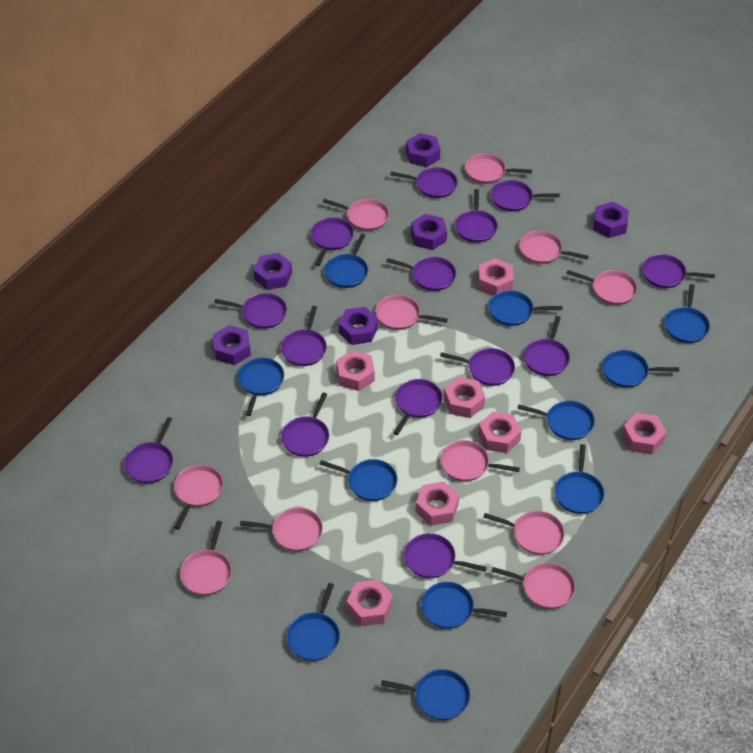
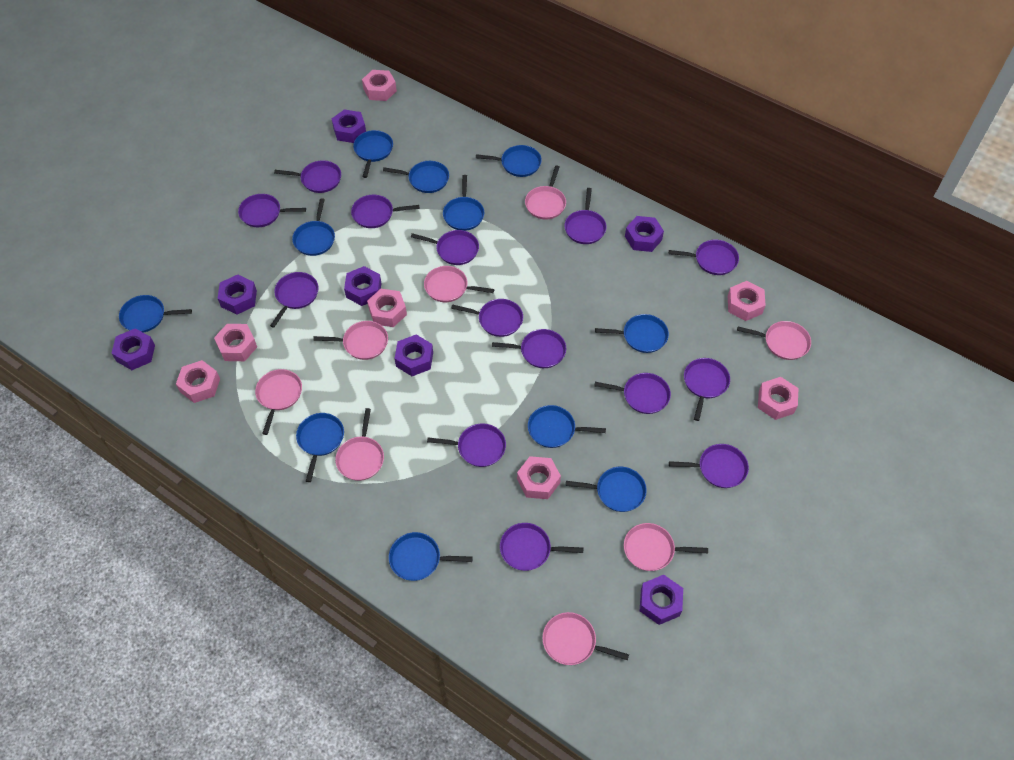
pink pan: [174,465,223,529] [180,521,232,595] [240,507,323,551] [323,199,389,231] [375,294,448,330] [440,440,520,481] [465,153,532,184] [483,511,565,555] [491,563,576,609] [519,231,589,264] [566,270,638,305] = 11 -> [255,369,302,435] [313,321,388,360] [335,408,384,481] [424,266,494,302] [525,165,566,219] [542,612,629,665] [624,523,708,571] [737,321,811,360] = 8
purple nut: [213,325,251,365] [254,253,292,290] [339,307,378,345] [406,133,440,167] [411,214,447,250] [593,202,629,238] = 6 -> [111,328,155,370] [217,275,257,315] [332,109,366,143] [344,266,382,306] [395,334,433,376] [625,216,664,252] [640,575,683,625] = 7

